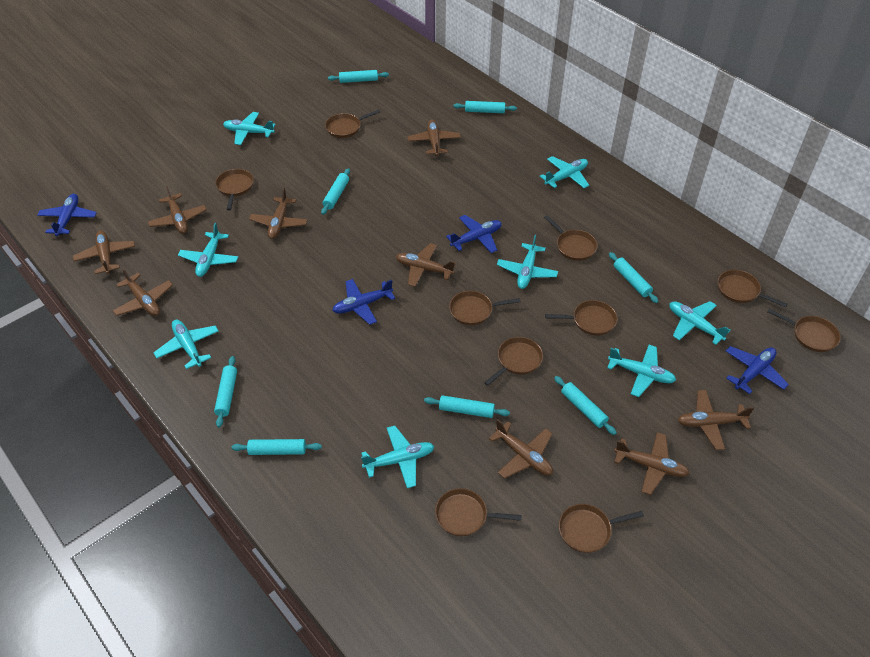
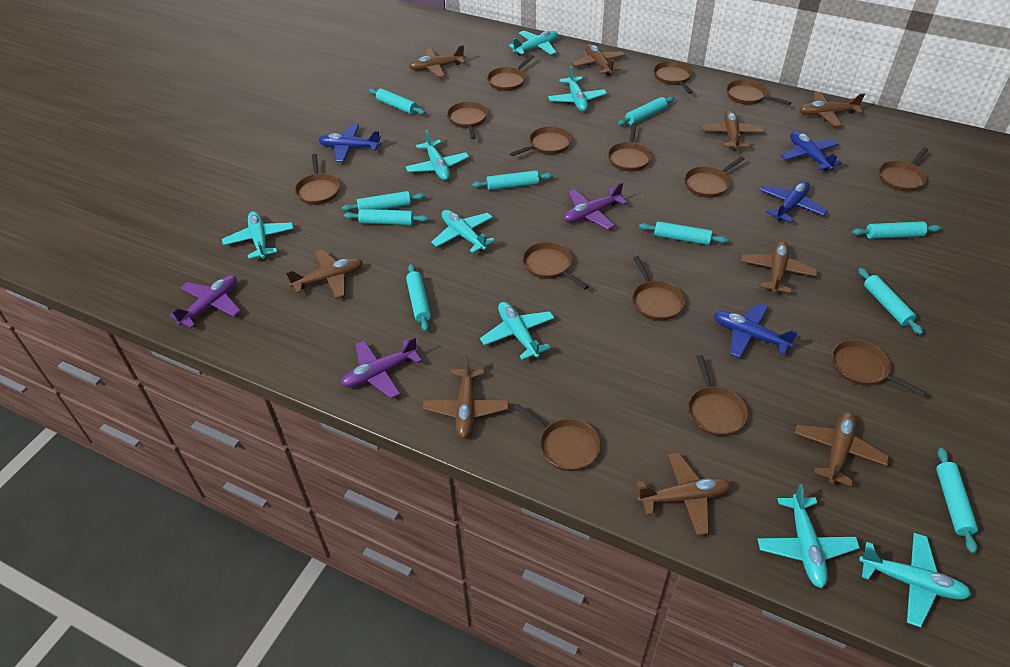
brown pan: [215,169,254,210] [325,110,380,138] [435,488,522,536] [449,291,521,325] [484,337,543,386] [544,215,597,261] [545,300,617,336] [559,504,644,553] [718,270,788,307] [767,308,841,352] = 10 -> [295,154,340,205] [447,102,488,139] [487,55,534,91] [510,126,572,156] [514,404,601,471] [523,242,589,290] [608,123,652,172] [632,256,685,321] [653,61,693,94] [685,156,745,198] [688,355,748,436] [726,79,791,105] [832,340,927,397] [879,147,929,192] = 14
purple plane: none = 0 -> [169,275,241,328] [341,337,422,399] [564,182,628,229] = 3
turquoise rolling pin: [214,356,237,428] [231,439,322,455] [321,168,350,215] [328,70,389,83] [424,395,510,418] [453,101,517,113] [554,376,617,435] [609,252,658,303] = 8 -> [342,191,426,211] [344,209,429,225] [369,88,425,115] [406,264,431,332] [472,170,553,190] [618,96,674,126] [639,221,728,245] [852,221,941,239] [858,268,923,335] [936,448,978,554] = 10

